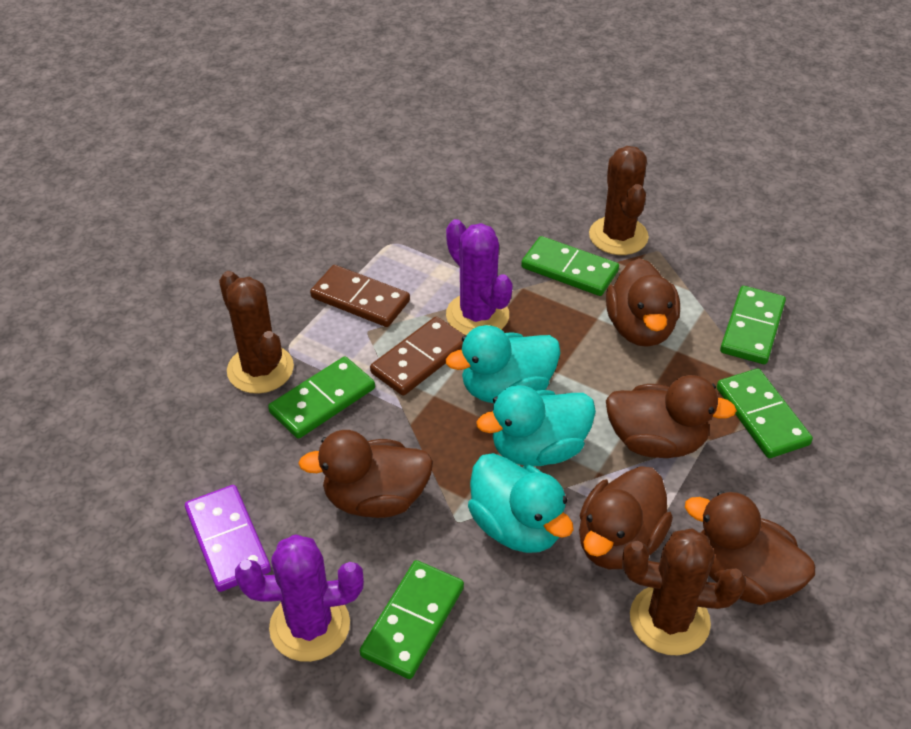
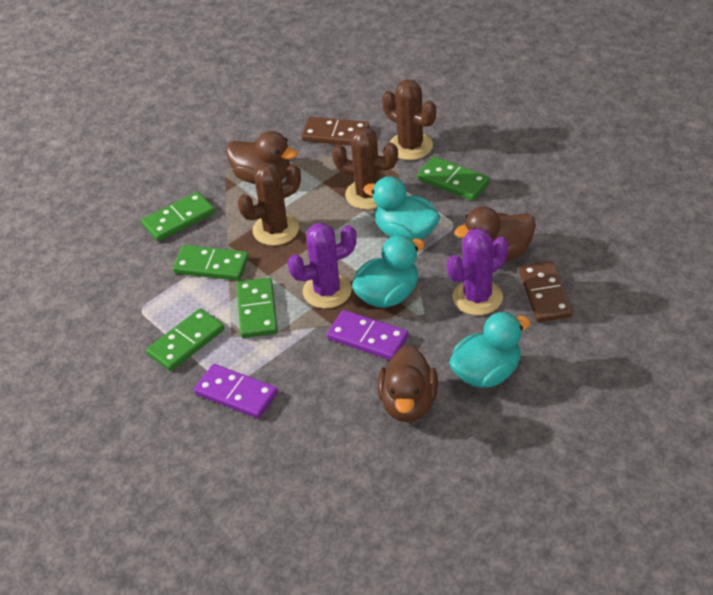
brown duck: [298,430,433,518] [579,466,673,569] [606,258,680,347] [606,375,737,458] [685,491,815,605] = 5 -> [226,131,297,184] [377,345,438,422] [454,206,536,262] = 3
purple domino: [185,485,271,592] = 1 -> [194,364,278,419] [327,310,409,360] = 2

